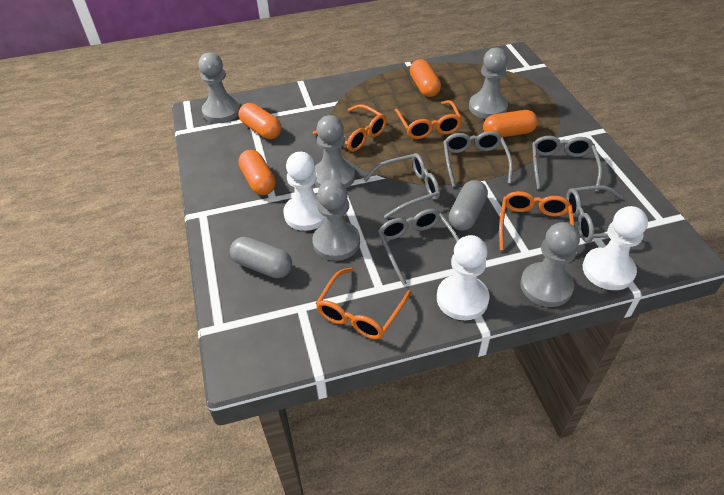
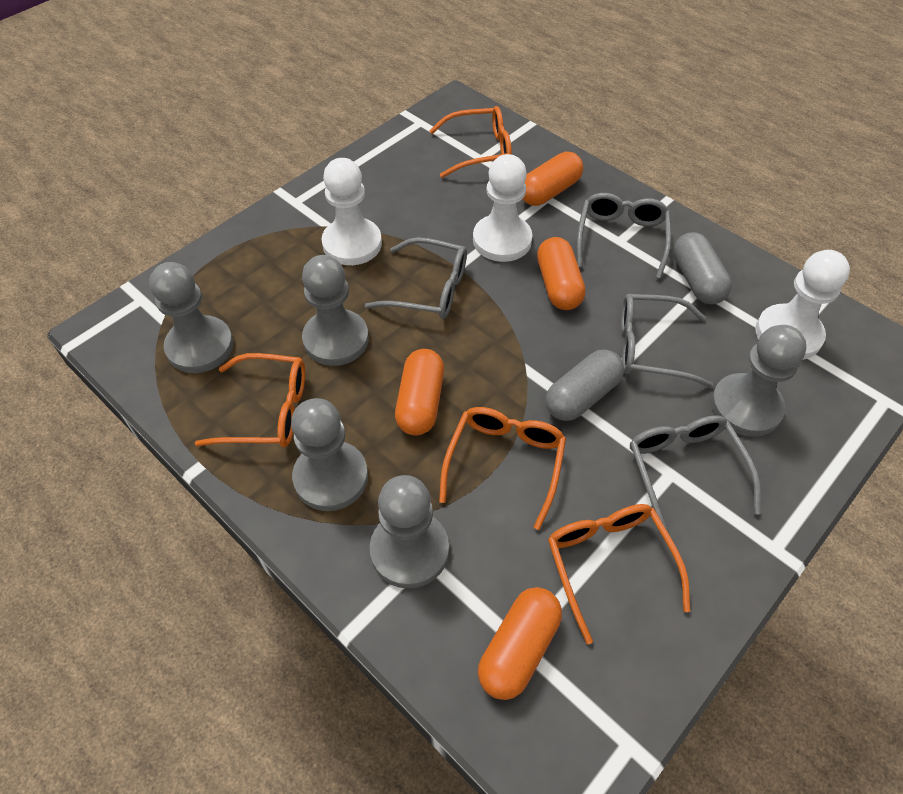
grey glasses: [363,153,440,219] [378,209,459,285] [443,131,513,187] [532,136,602,192] [566,185,647,243] = 5 -> [365,237,467,319] [577,193,671,279] [621,294,713,388] [630,415,761,533] = 4

